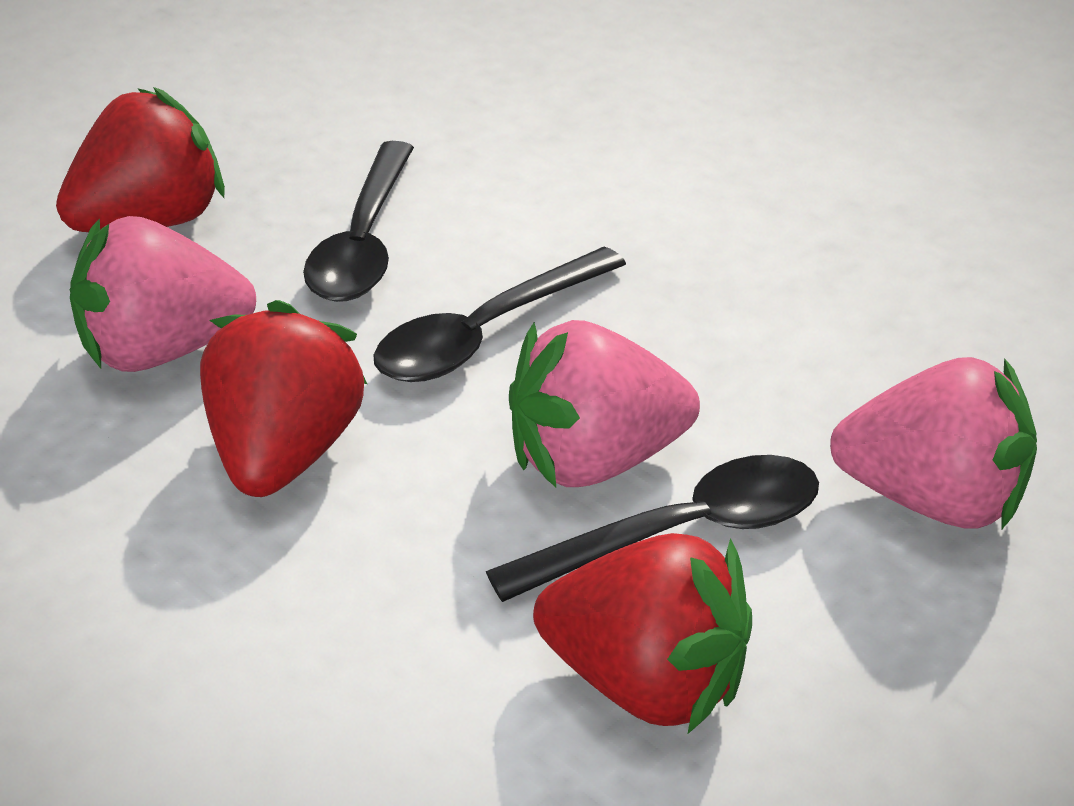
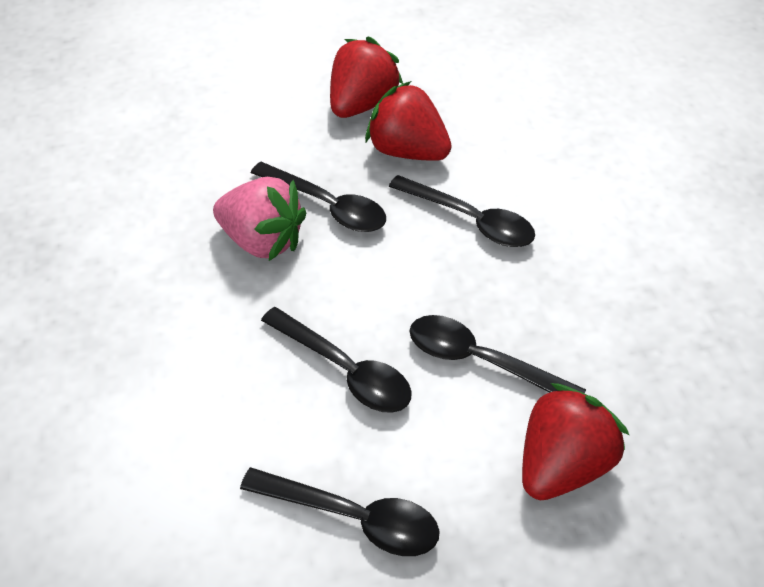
black spoon: [303,141,414,302] [373,247,626,382] [486,455,819,602] = 3 -> [240,467,440,556] [251,162,386,232] [261,307,412,413] [389,175,535,247] [409,315,586,394] = 5
pink strawberry: [70,216,256,372] [509,320,700,487] [830,357,1037,529] = 3 -> [213,177,306,261] = 1

